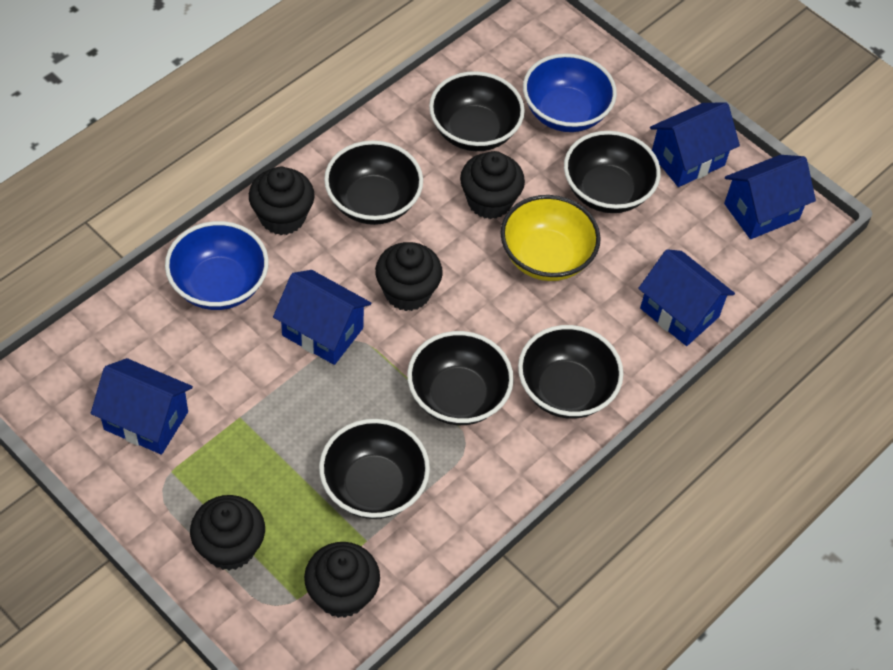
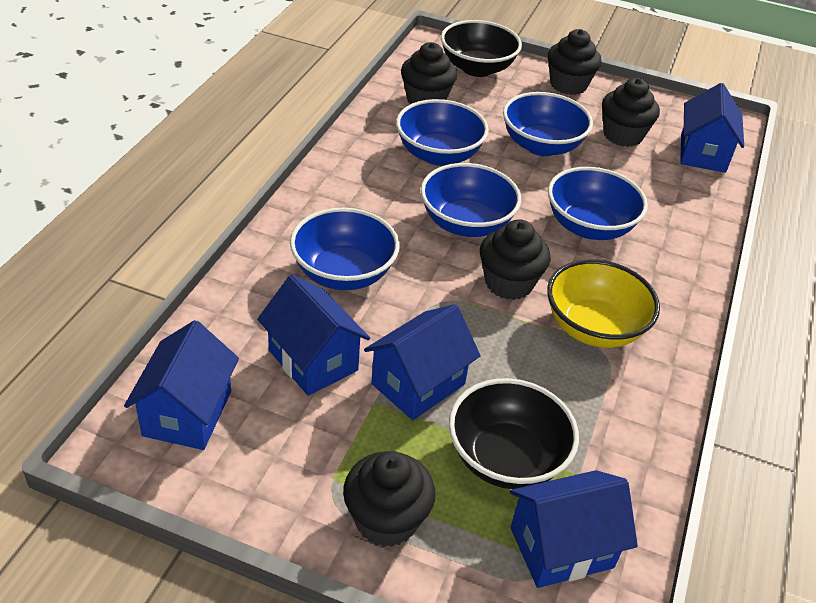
black bowl: [319,419,430,519] [324,140,423,225] [407,331,514,425] [429,71,525,151] [518,325,623,419] [564,131,661,213] = 6 -> [441,20,522,77] [449,378,579,489] = 2
blue bowl: [165,221,269,310] [523,53,617,132] = 2 -> [290,208,400,290] [396,99,489,166] [420,163,521,237] [503,92,593,156] [548,167,648,240] = 5

